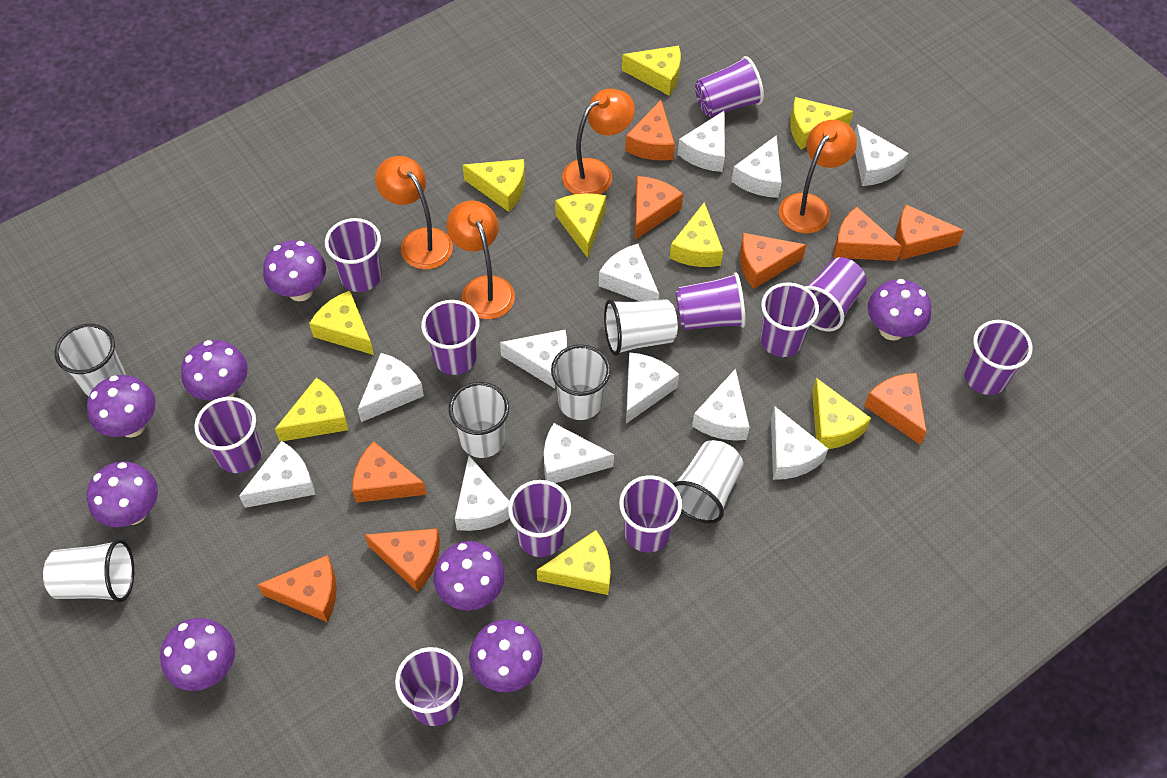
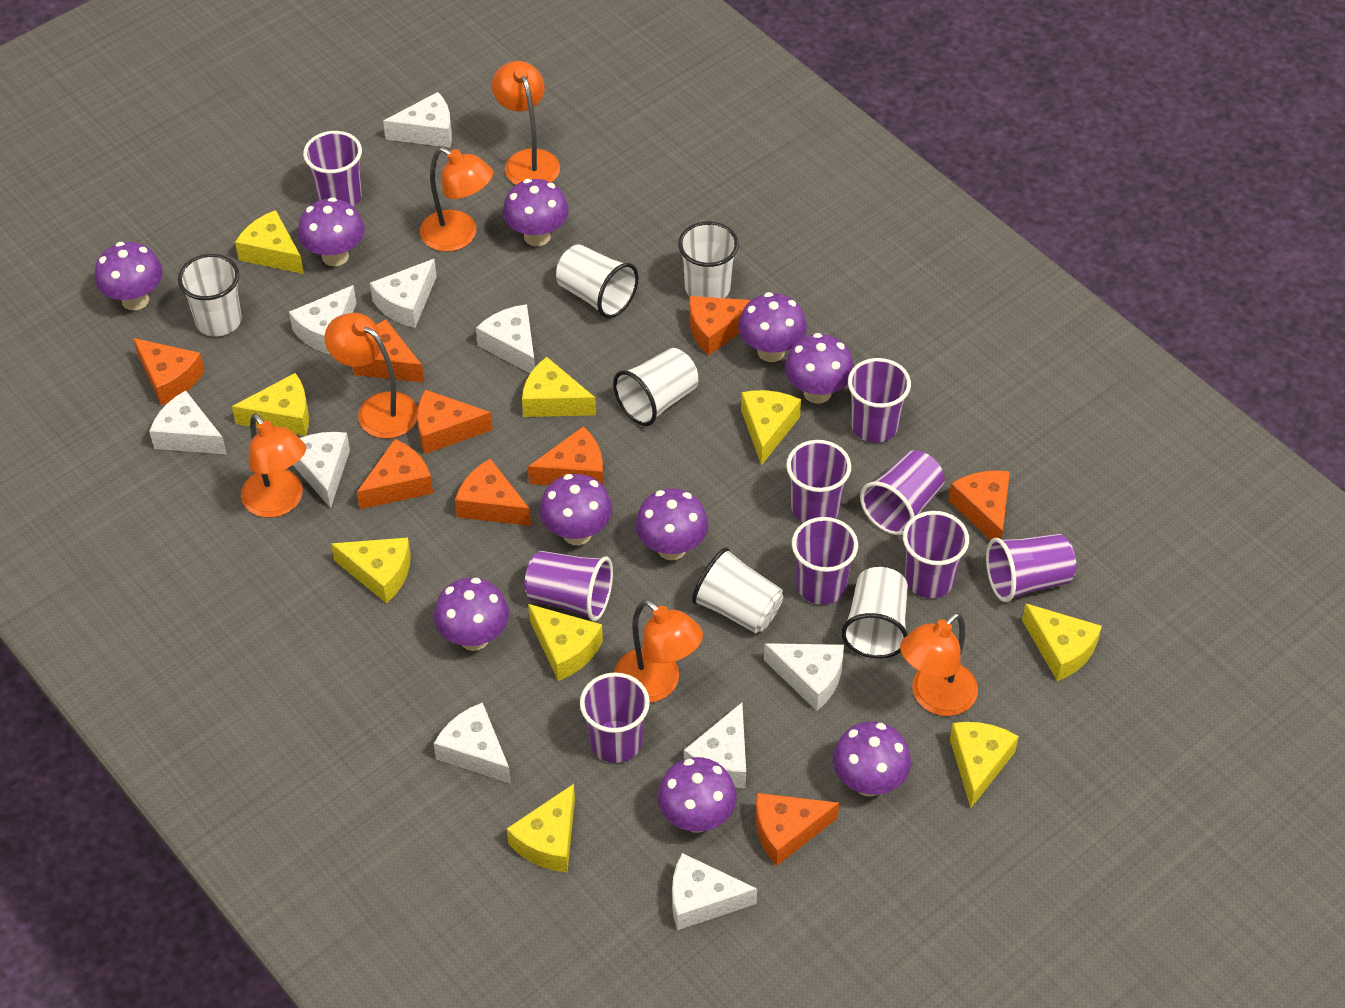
orange lamp: [375,156,453,270] [447,201,515,319] [562,89,635,194] [779,120,857,233] = 4 -> [241,413,306,517] [325,313,418,439] [420,147,493,252] [492,61,560,185] [614,599,703,703] [900,613,978,716] = 6
purple cup: [194,397,262,473] [325,218,382,292] [395,647,463,726] [421,300,480,375] [508,480,571,557] [619,475,682,552] [676,272,746,330] [695,56,764,117] [760,282,819,357] [805,257,867,331] [964,320,1033,395] = 11 -> [303,131,362,206] [525,551,613,621] [580,672,650,763] [786,440,851,523] [792,517,858,605] [848,358,911,443] [860,450,945,535] [903,511,969,598] [986,534,1076,602] = 9
purple mushroom: [87,375,156,438] [87,461,158,527] [160,618,235,691] [181,340,248,400] [263,240,326,301] [434,541,505,610] [469,619,543,692] [868,279,931,341] = 8 -> [95,242,163,310] [298,197,364,266] [434,578,509,651] [503,179,569,246] [540,474,612,545] [635,489,708,560] [657,757,737,833] [738,292,807,362] [785,333,854,404] [833,722,911,797] = 10
white cheese: [239,441,315,508] [358,353,424,422] [455,456,510,531] [500,330,567,388] [544,423,614,483] [599,244,659,301] [626,352,679,424] [678,111,725,172] [692,368,750,441] [731,135,782,198] [771,406,828,480] [855,124,909,186] = 12 -> [149,390,227,454] [289,285,356,354] [293,432,350,508] [370,259,437,328] [383,92,452,148] [434,702,511,783] [476,304,535,373] [672,853,757,930] [684,703,746,788] [764,643,844,711] = 10

